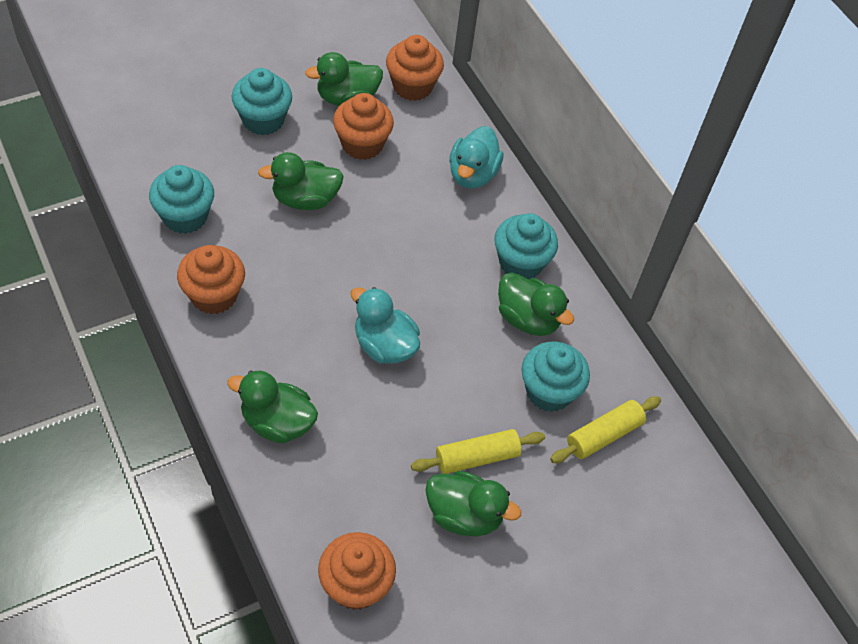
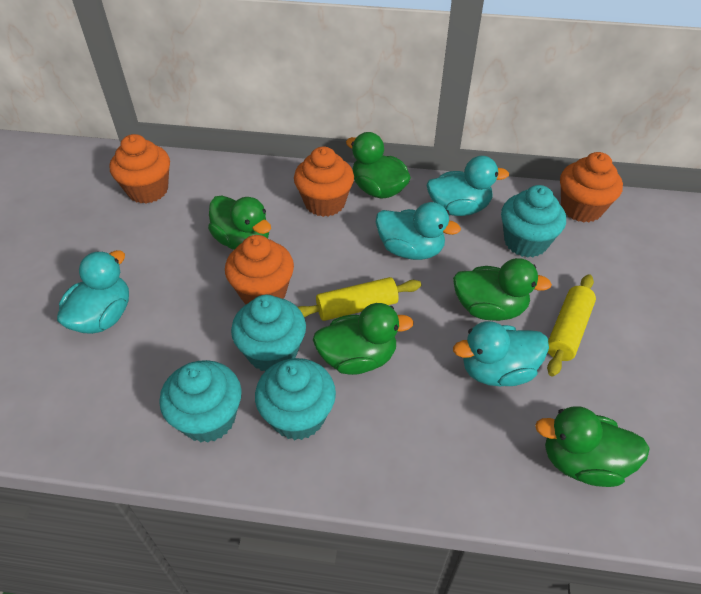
turquoise duck: [351,287,420,364] [449,126,504,188] = 2 -> [57,250,129,334] [376,202,461,260] [427,156,509,216] [453,321,549,386] = 4

